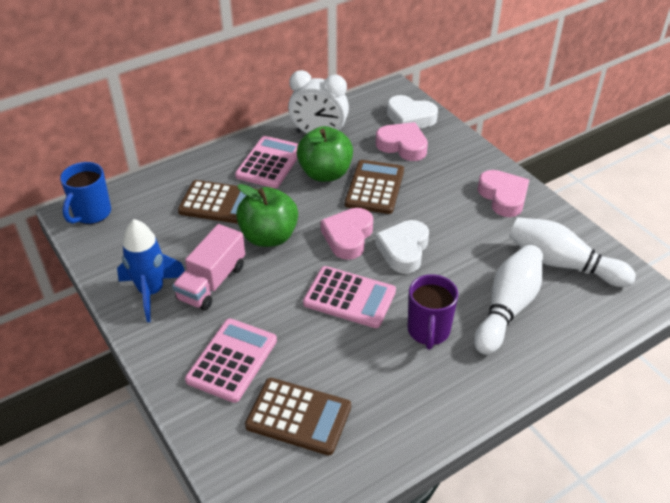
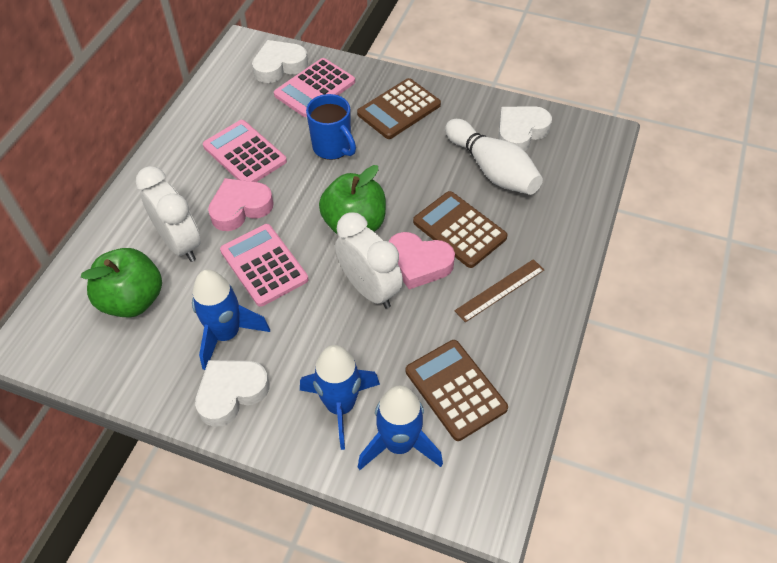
blue rocket: [117,219,185,322] = 1 -> [192,269,270,370] [300,345,380,450] [358,385,443,470] = 3
brown ruler: none = 0 -> [454,259,544,322] = 1
pink heart: [321,208,373,260] [376,122,428,161] [478,170,529,217] = 3 -> [208,178,274,231] [388,232,455,289] = 2
pink truck: [172,224,245,311] = 1 -> none = 0
purple mug: [408,274,458,350] = 1 -> none = 0
white bowling pin: [474,245,543,355] [509,217,636,287] = 2 -> [445,119,543,195] = 1
white clock: [288,70,349,133] = 1 -> [136,166,201,262] [335,212,403,309] = 2
white heart: [375,220,429,274] [387,95,438,129] = 2 -> [195,360,270,427] [252,40,308,83] [498,106,552,151] = 3

